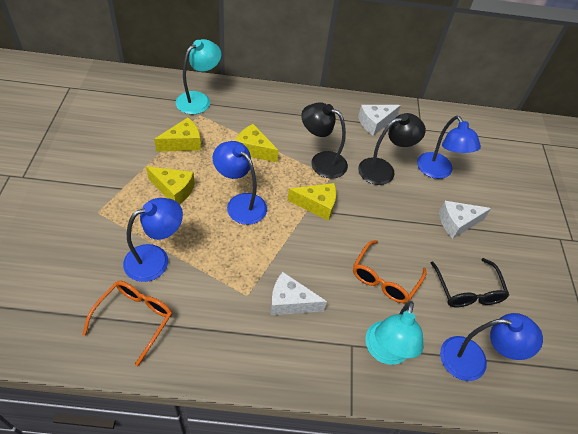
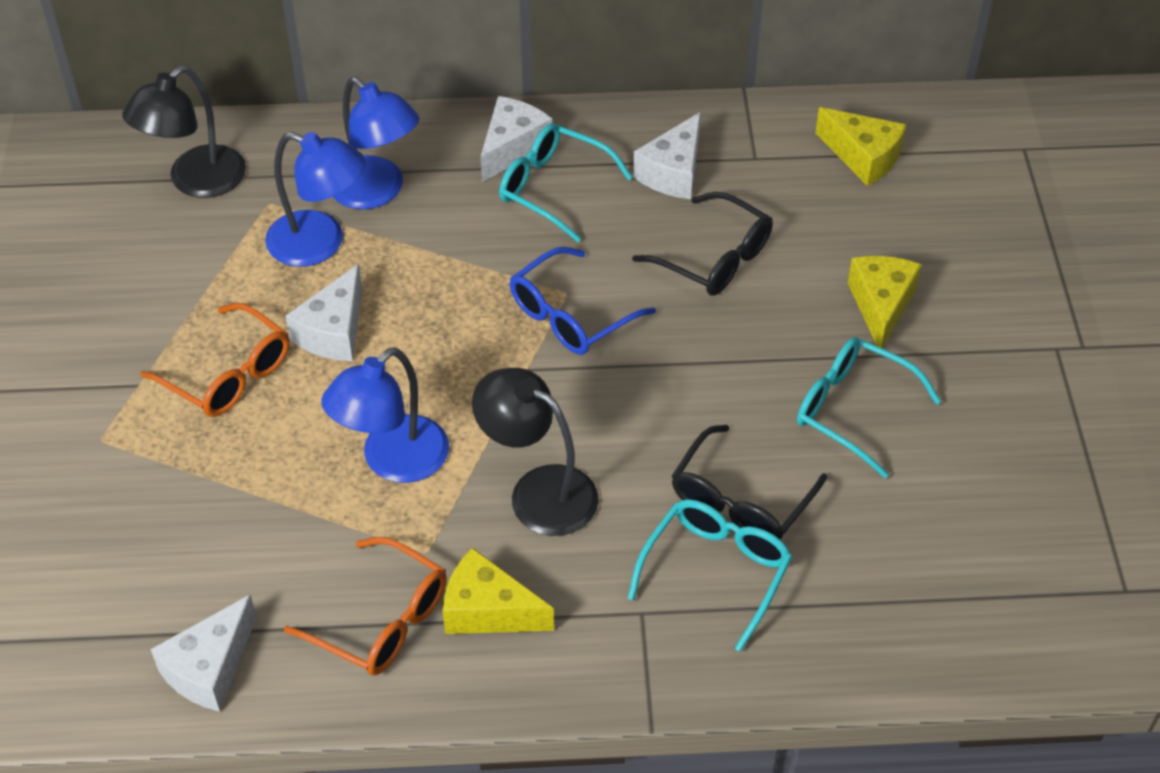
black glasses: [431,258,509,307] = 1 -> [632,192,773,296] [672,425,827,540] = 2
blue glasses: none = 0 -> [510,247,656,355] = 1
blue lamp: [123,198,183,282] [213,141,267,225] [417,115,481,179] [440,313,543,381] = 4 -> [265,132,366,267] [321,347,449,483] [333,77,419,210] = 3
turquoise glasses: none = 0 -> [499,123,633,242] [628,499,792,652] [797,337,941,478] = 3
turquoise lamp: [176,39,221,114] [365,301,424,365] = 2 -> none = 0
white cheese: [271,272,327,315] [358,105,401,136] [439,201,491,239] = 3 -> [151,594,257,712] [285,264,362,361] [480,96,553,182] [633,112,701,199] = 4
yellow cheese: [146,166,195,205] [154,118,201,152] [235,124,278,162] [287,183,336,221] = 4 -> [443,548,554,634] [815,107,906,186] [848,256,922,348] = 3

